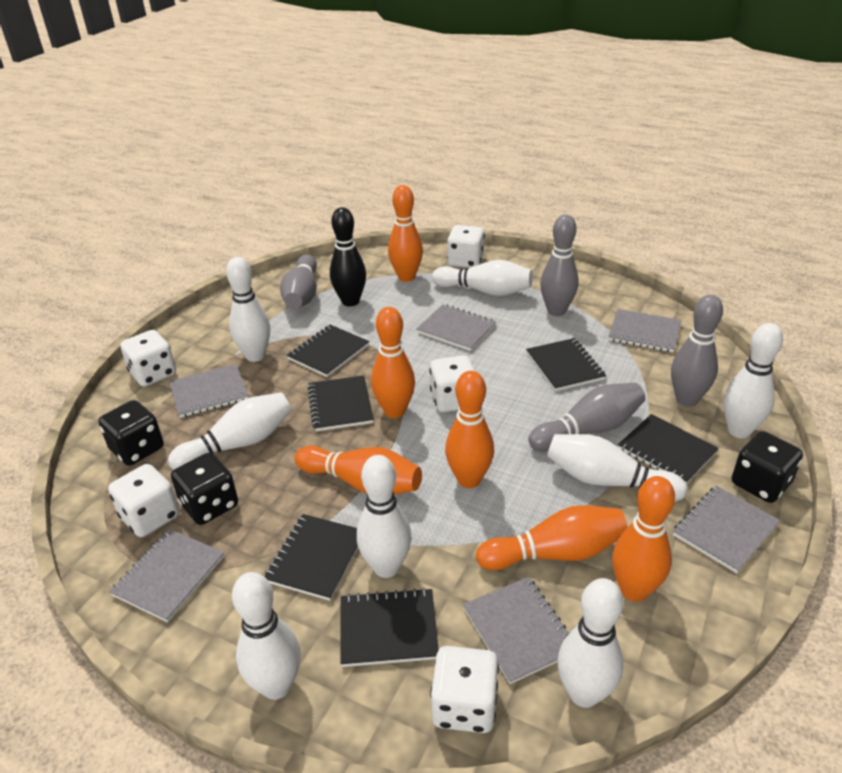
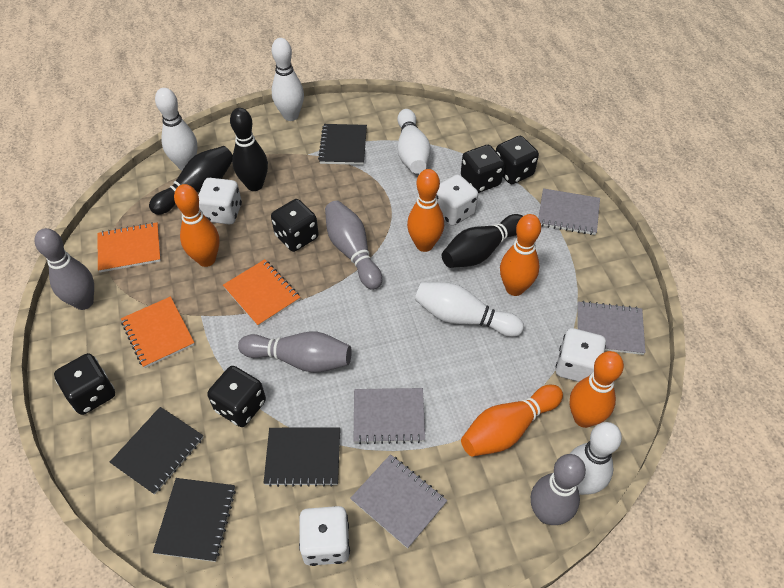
black bowling pin: [330,207,366,307] = 1 -> [149,146,233,215] [230,108,268,191] [442,214,523,268] = 3
black dice: [98,400,164,466] [171,453,238,525] [732,431,803,503] = 3 -> [54,353,115,415] [207,366,266,427] [271,199,319,252] [461,145,505,193] [496,136,539,184] = 5
black notebook: [264,514,358,601] [287,325,369,377] [307,375,374,431] [340,588,439,667] [526,338,606,391] [618,414,719,484] = 6 -> [110,407,204,495] [153,478,236,562] [264,428,340,487] [318,124,367,165] = 4
grey notebook: [109,529,225,622] [169,364,249,418] [416,305,496,351] [463,577,570,684] [608,309,681,352] [673,486,780,573] = 6 -> [350,454,447,548] [354,388,425,444] [538,188,600,235] [577,301,646,355] = 4
orange bowling pin: [295,446,422,495] [371,307,415,418] [388,185,423,282] [445,371,494,488] [476,505,628,570] [612,476,675,602] = 6 -> [174,184,220,267] [407,169,444,252] [461,385,563,457] [500,214,541,296] [569,351,624,428] = 5
orange notebook: none = 0 -> [97,222,161,272] [121,297,195,368] [223,259,300,327] = 3
white bowling pin: [168,393,291,470] [226,257,270,362] [232,572,301,700] [357,455,412,578] [432,260,533,296] [547,434,687,501] [557,578,624,708] [724,323,783,438] = 8 -> [155,88,198,171] [272,38,304,121] [397,109,431,174] [415,282,524,337] [570,422,622,495] = 5
white dice: [108,464,179,537] [120,330,176,387] [429,355,475,412] [430,646,499,733] [447,225,485,268] = 5 -> [198,178,242,225] [299,506,350,566] [436,174,478,226] [556,328,606,382] = 4

